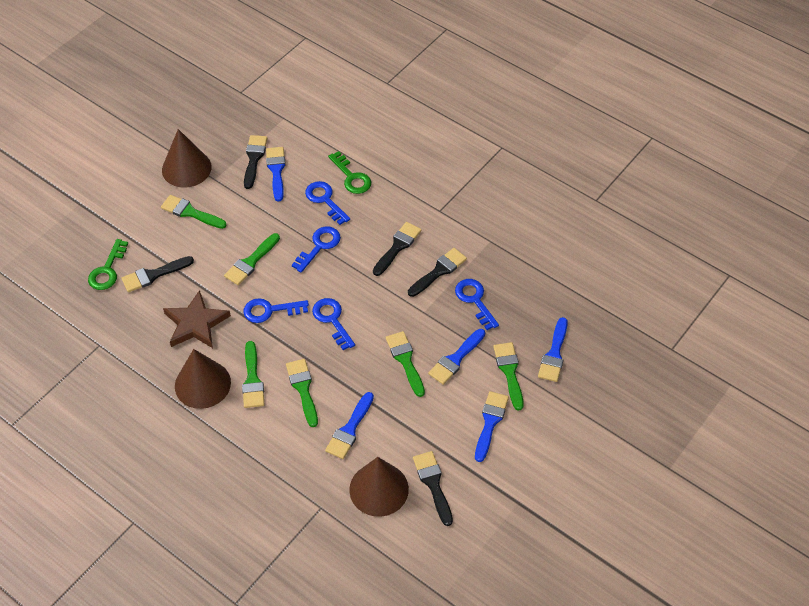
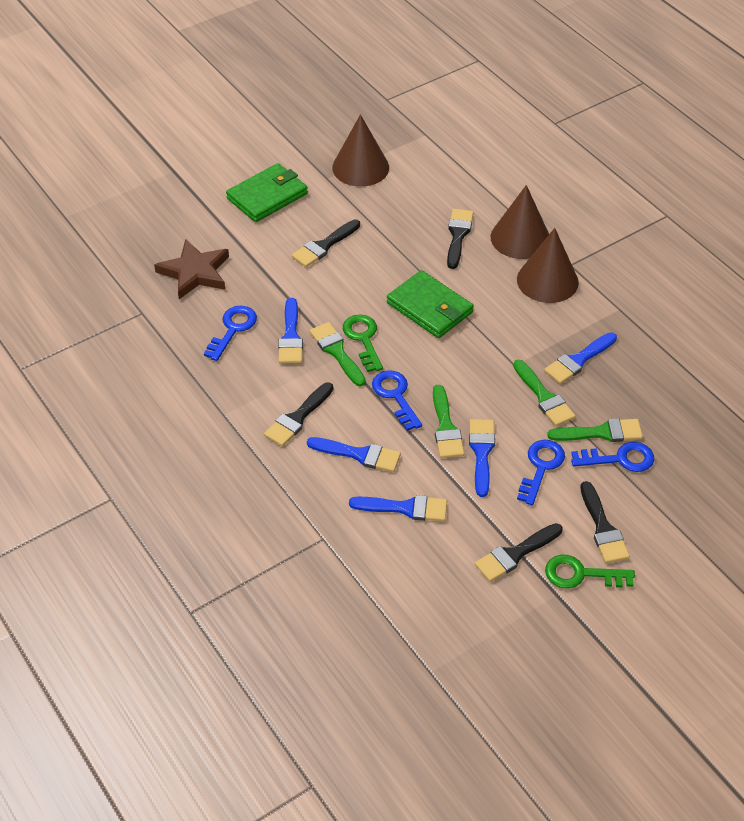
blue key: [243,298,309,323] [292,226,341,273] [305,181,350,225] [312,298,355,350] [455,279,499,330] = 5 -> [204,306,257,361] [372,370,422,431] [517,440,565,505] [571,442,654,472] = 4
green brush: [161,195,227,229] [224,233,280,285] [242,341,265,408] [286,359,318,427] [386,331,425,397] [493,342,524,410] = 6 -> [310,322,366,386] [433,385,464,458] [513,360,576,426] [547,418,643,442] = 4
green wallet: none = 0 -> [226,163,308,222] [387,270,474,338] = 2

